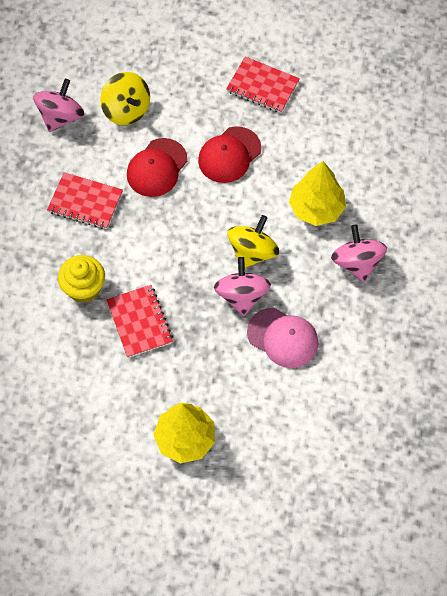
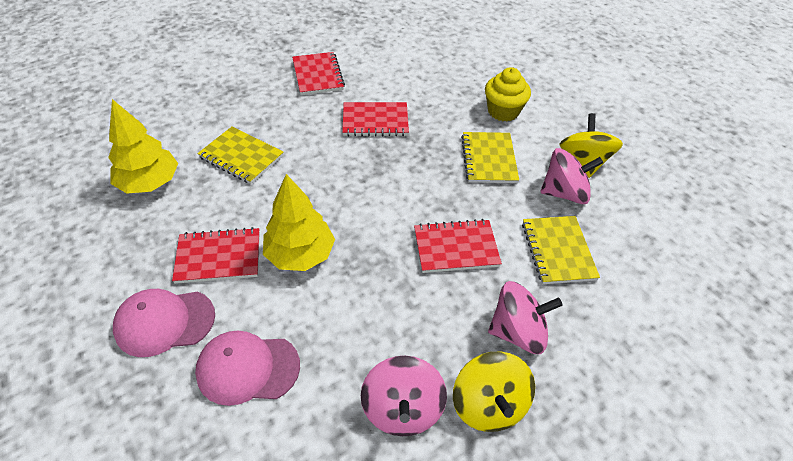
pink cap: [247,308,318,368] = 1 -> [113,289,215,357] [195,331,300,406] = 2
red cap: [127,138,188,197] [198,126,261,183] = 2 -> none = 0
red notebook: [47,172,123,229] [106,285,173,358] [226,57,300,113] = 3 -> [172,227,260,284] [292,52,345,95] [342,102,409,137] [414,219,502,273] = 4
yellow notebook: none = 0 -> [197,127,283,184] [461,132,519,183] [522,216,600,284] = 3

